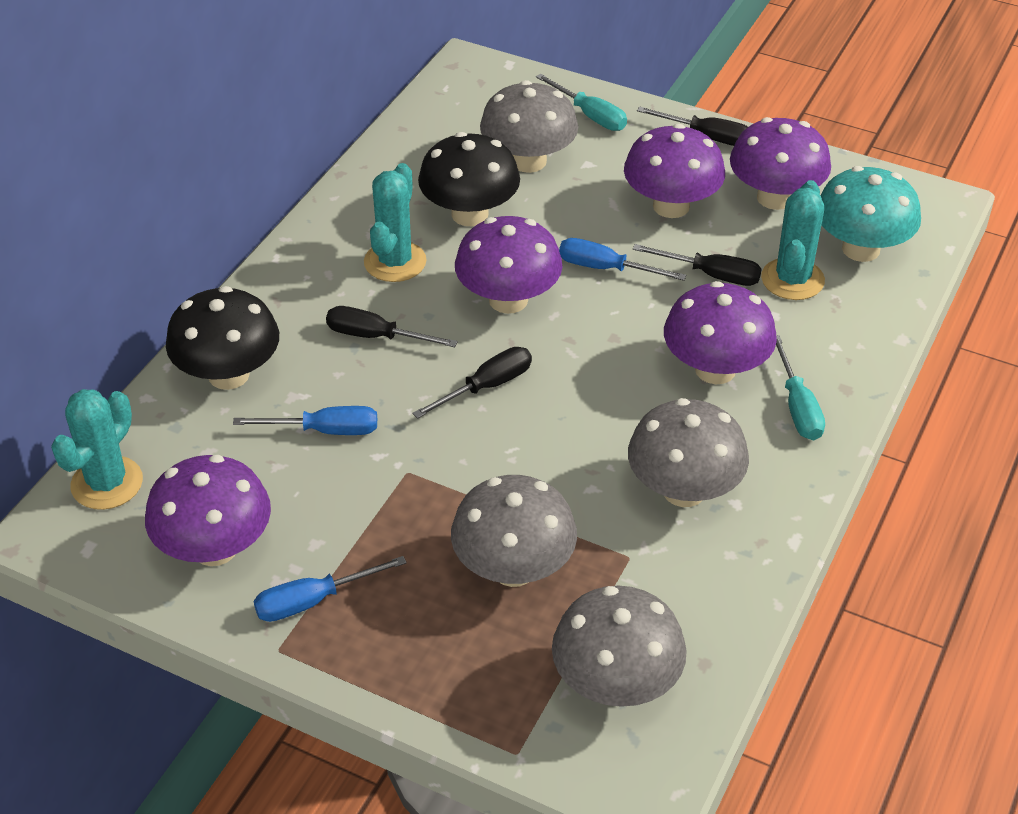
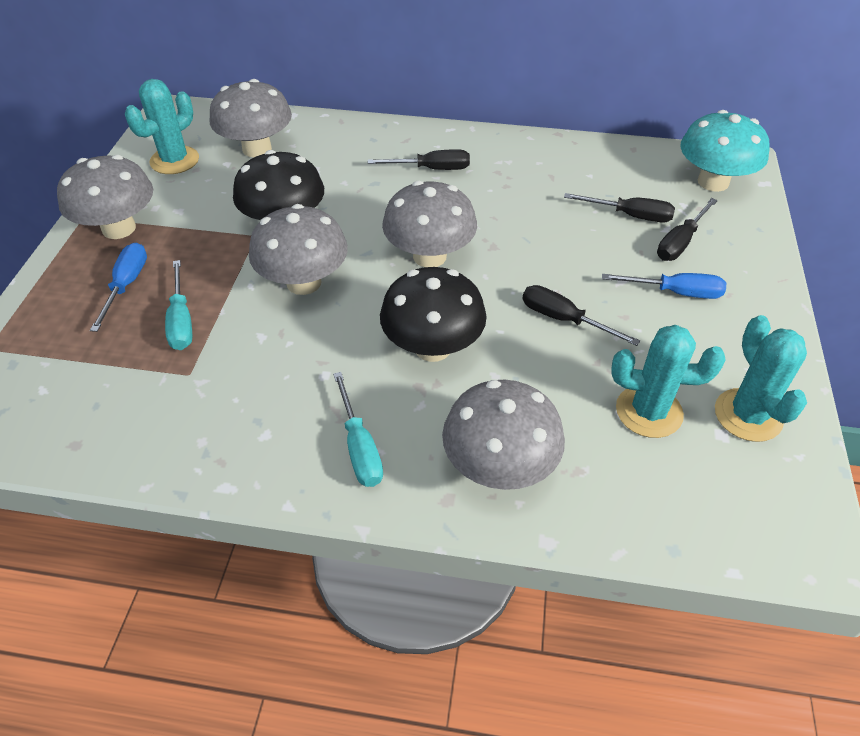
blue screwdriver: [233,406,377,435] [254,556,407,622] [559,238,686,281] = 3 -> [90,243,147,332] [602,273,726,299] = 2
grey mushroom: [451,475,577,587] [480,80,578,173] [552,586,687,707] [628,398,749,507] = 4 -> [57,155,153,239] [209,79,292,157] [249,204,348,295] [382,181,477,267] [442,380,565,490] = 5
purple mushroom: [145,455,271,566] [455,216,563,314] [624,124,725,218] [664,281,777,384] [730,117,831,210] = 5 -> none = 0

